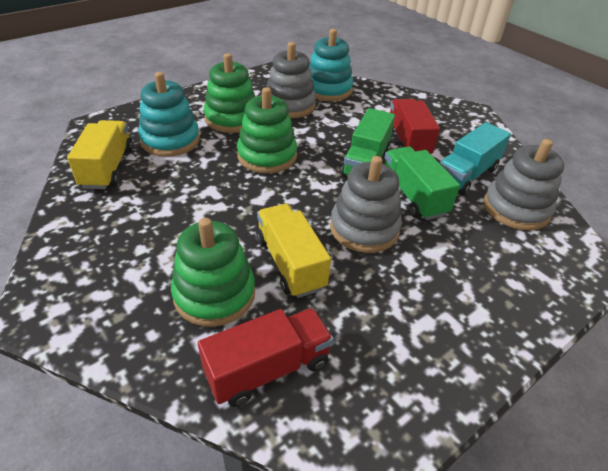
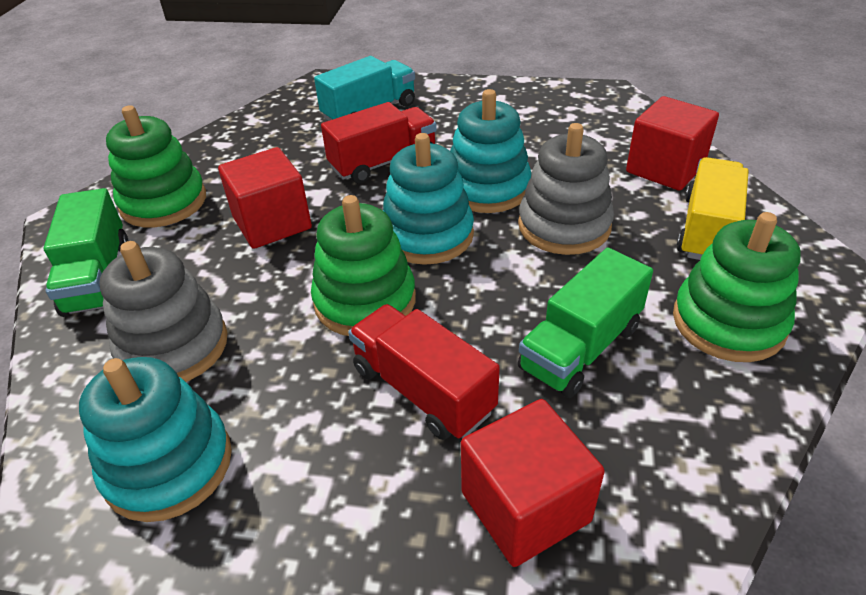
grey stacking toy: [267,42,316,118] [330,156,402,253] [484,139,564,230] = 3 -> [99,241,228,382] [518,123,614,255] = 2
red cube: none = 0 -> [218,147,312,249] [461,399,605,567] [626,96,719,191] = 3
turquoise stacking toy: [138,72,200,157] [309,29,353,101] = 2 -> [79,357,232,522] [383,133,474,265] [450,89,531,213] = 3
yellow truck: [67,120,133,189] [256,204,331,298] = 2 -> [677,157,749,260] = 1

